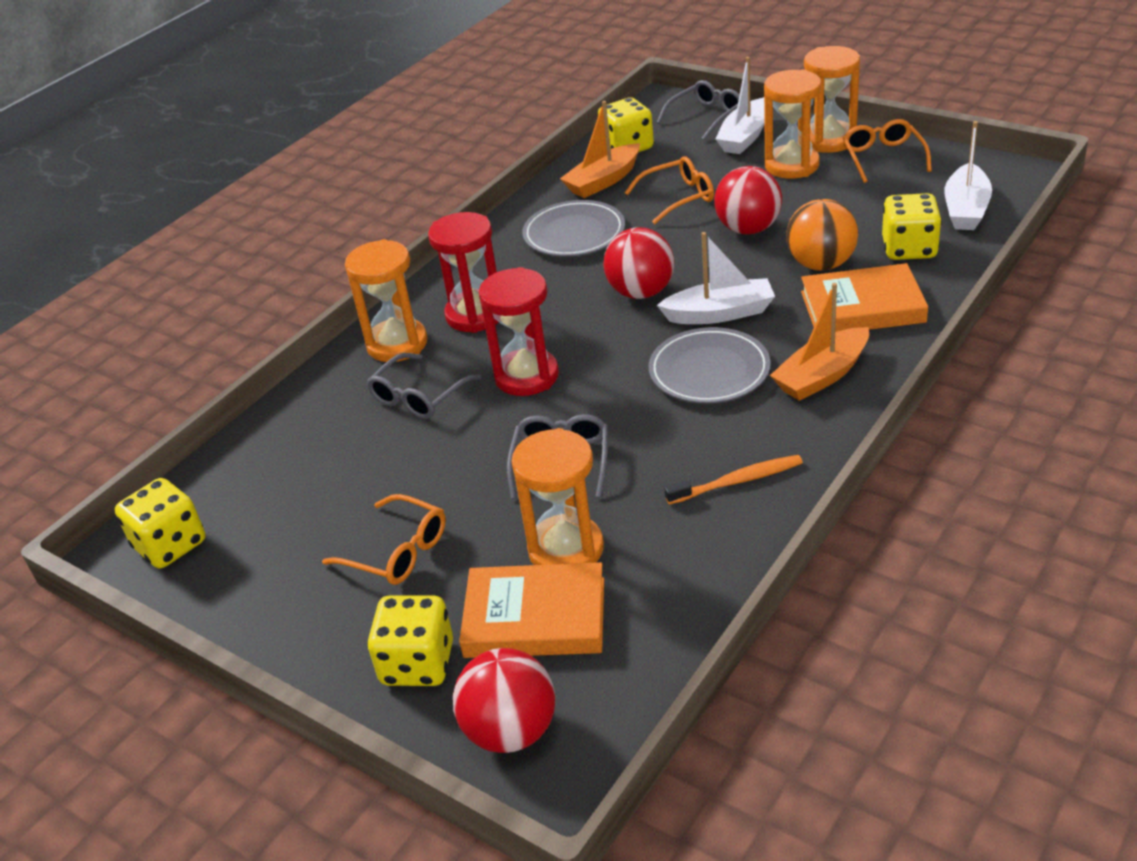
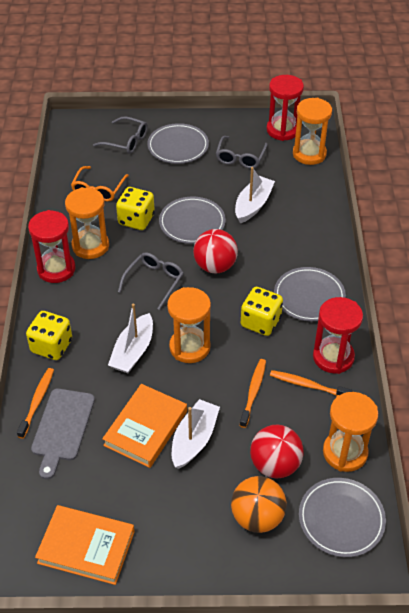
grey cutting board: none = 0 -> [31,389,95,479] = 1
grey plate: [522,200,625,257] [648,327,771,403] = 2 -> [147,123,209,164] [159,197,226,244] [274,267,346,322] [299,478,386,557] = 4
orange boat: [560,101,640,198] [770,283,869,401] = 2 -> none = 0
orange glasses: [322,494,446,585] [625,156,714,224] [843,119,932,183] = 3 -> [71,166,129,201] = 1
orange toothbrush: [664,455,803,505] = 1 -> [17,368,54,439] [239,359,266,428] [270,370,352,396] = 3
red ball: [453,648,555,753] [603,227,674,299] [714,166,782,235] = 3 -> [193,229,238,273] [250,425,304,478] = 2
red hourglass: [428,212,498,333] [479,267,559,396] = 2 -> [28,210,76,283] [266,75,304,141] [313,297,363,374] = 3
yellow dice: [115,478,205,568] [367,596,453,686] [598,97,654,152] [882,193,942,260] = 4 -> [26,311,72,360] [116,187,155,230] [241,287,283,336] = 3

